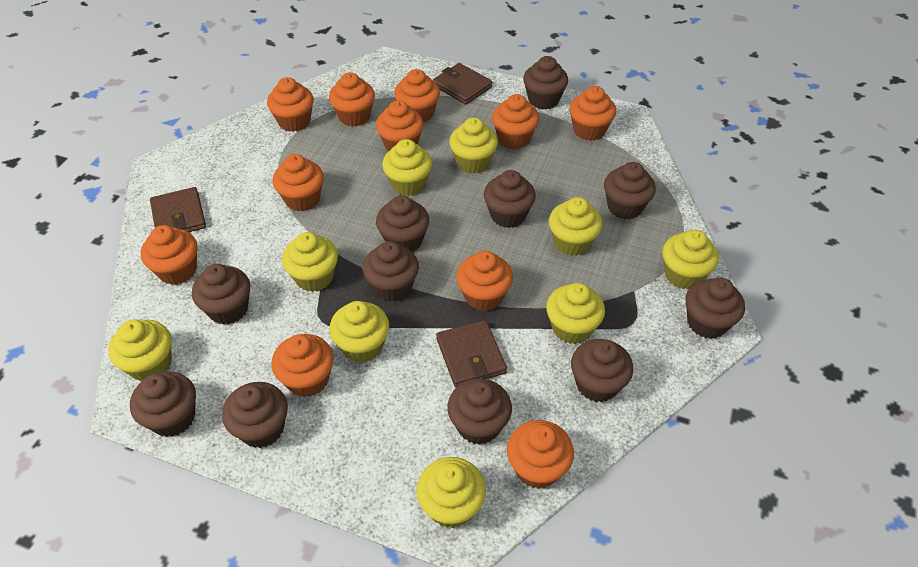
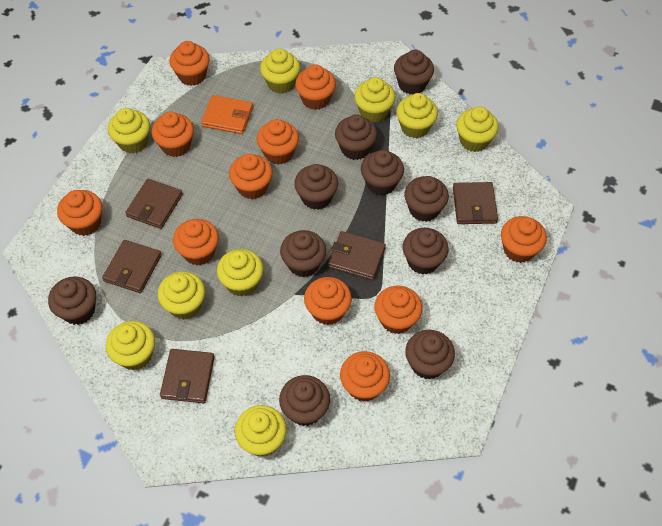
brown cupcake: [130,371,196,437] [192,264,250,325] [222,382,288,448] [363,241,419,302] [376,196,429,252] [447,379,512,445] [484,170,536,228] [523,56,568,110] [571,339,633,402] [604,162,656,219] [685,278,745,339] = 11 -> [48,277,96,325] [279,375,330,426] [280,230,326,277] [294,164,338,210] [335,114,377,160] [361,150,404,196] [394,50,434,95] [402,228,449,275] [404,176,449,222] [405,330,455,379] = 10
brown wallet: [150,187,206,232] [433,63,492,105] [436,320,507,387] = 3 -> [102,240,162,293] [125,179,183,229] [160,349,215,403] [328,231,386,280] [453,182,498,224] = 5
orange wallet: none = 0 -> [201,95,253,134] = 1

